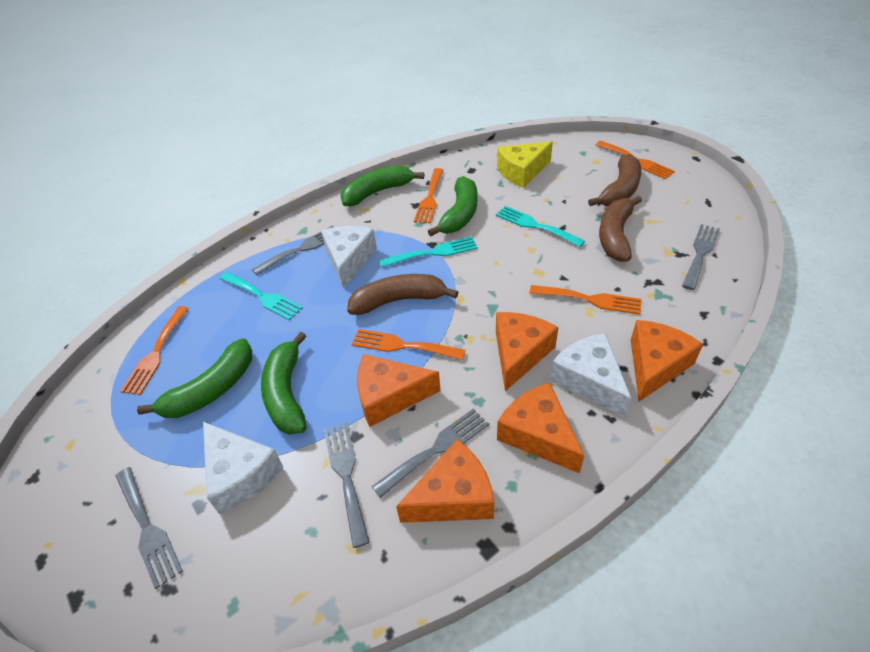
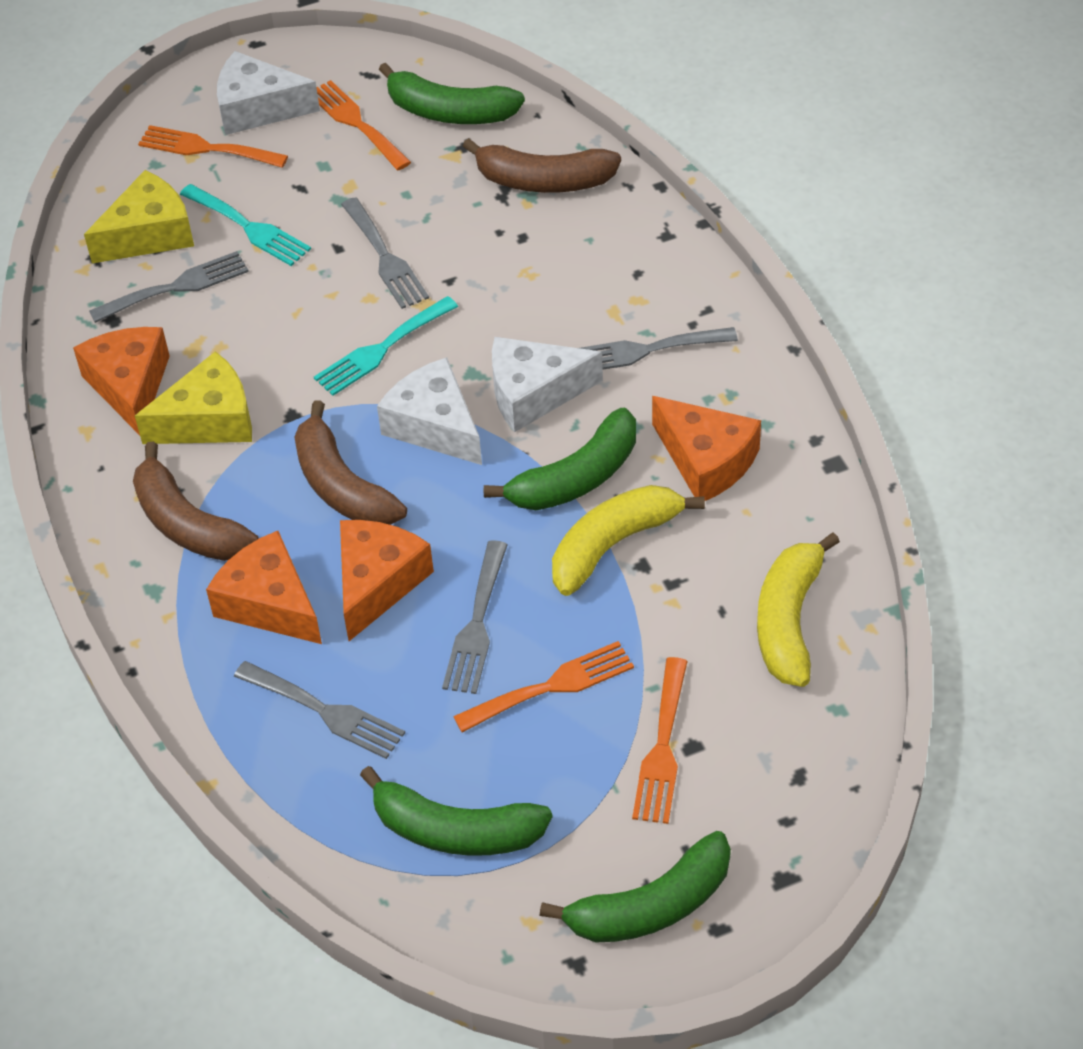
orange cheese: [357,354,441,427] [396,439,495,523] [496,312,559,391] [497,383,584,473] [631,320,703,402] = 5 -> [73,327,170,435] [206,531,322,644] [340,520,434,641] [652,396,761,501] = 4
orange fork: [120,306,189,395] [351,329,465,360] [414,168,443,223] [530,285,642,315] [596,141,675,179] = 5 -> [138,125,288,168] [316,80,411,170] [453,641,634,732] [632,657,688,824] = 4
turquoise fork: [220,272,303,320] [379,237,478,267] [496,206,585,247] = 3 -> [180,184,311,266] [314,296,458,396] = 2
yellow banana: none = 0 -> [552,485,705,596] [757,532,840,687] = 2
yellow cheese: [497,141,553,188] = 1 -> [84,170,194,263] [135,351,252,444] = 2

